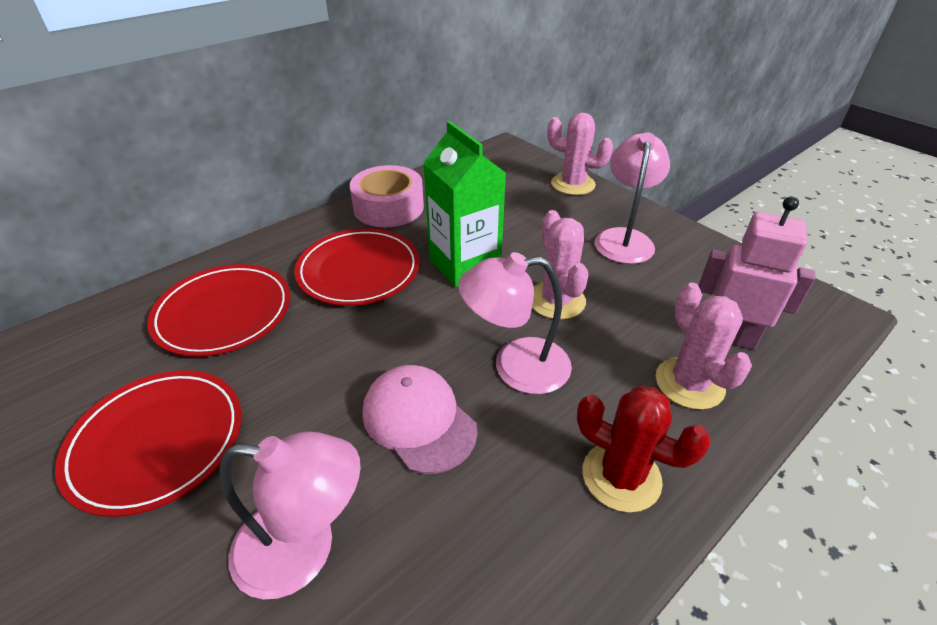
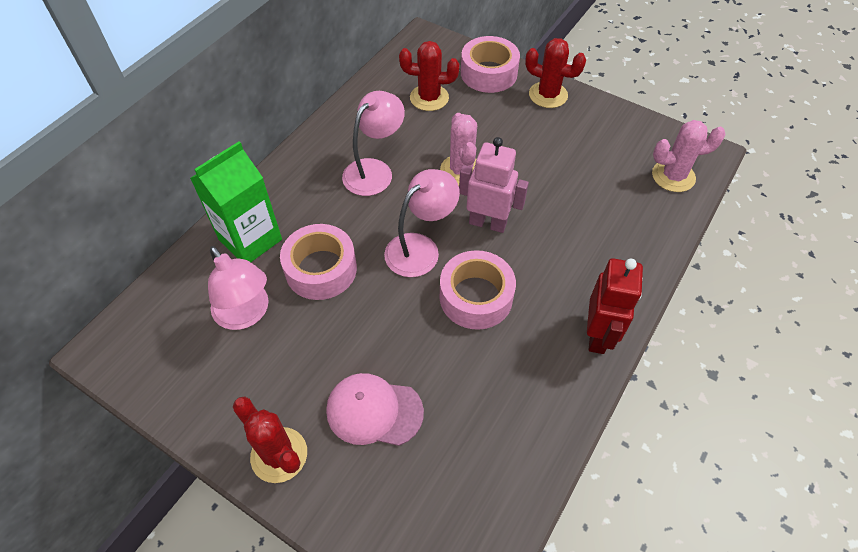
pink cactus: [532,210,589,320] [547,113,613,195] [656,283,752,410] = 3 -> [440,113,477,186] [652,120,726,192] = 2
pink tape: [349,165,424,227] = 1 -> [280,224,357,300] [440,250,516,330] [461,36,520,93] = 3
red cactus: [577,386,711,513] = 1 -> [233,397,307,483] [399,41,459,111] [525,38,586,108] = 3
red plate: [55,370,242,517] [147,264,290,357] [294,228,420,306] = 3 -> none = 0
red robot: none = 0 -> [587,258,643,354] = 1

